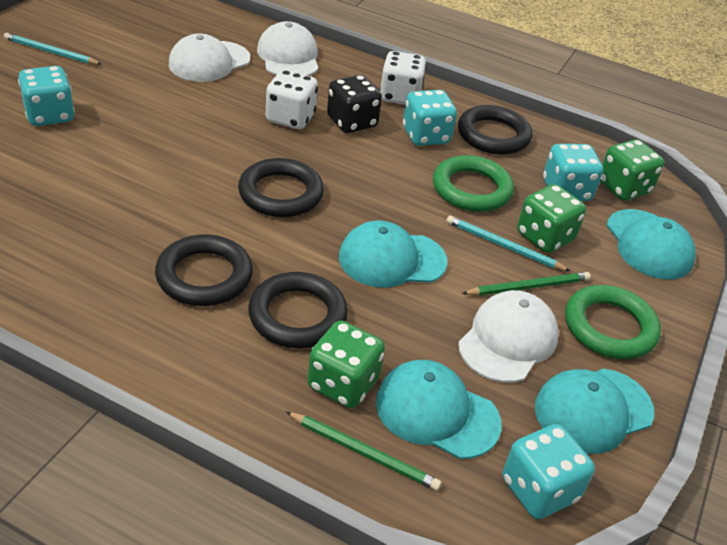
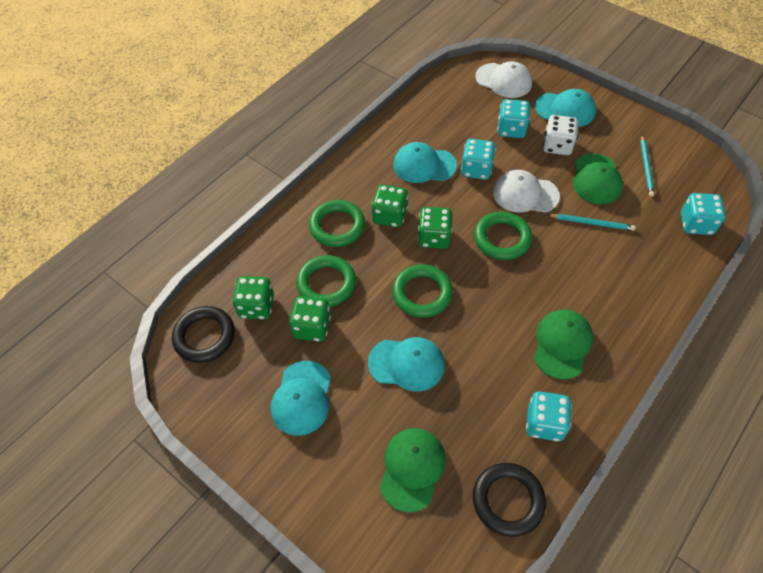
black dice: [327,75,382,133] = 1 -> none = 0
black ring: [155,234,253,306] [238,158,324,217] [248,272,348,348] [458,105,532,155] = 4 -> [172,306,235,363] [473,463,546,537] = 2
green cap: none = 0 -> [380,428,446,512] [534,309,593,379] [573,154,623,204] = 3
green dice: [308,320,385,408] [517,184,586,253] [600,139,664,201] = 3 -> [232,276,274,320] [289,296,331,342] [371,185,408,228] [418,207,452,249] = 4
green pencil: [286,412,441,491] [462,272,591,296] = 2 -> none = 0
green ring: [433,155,514,212] [565,285,661,359] = 2 -> [296,255,356,307] [309,200,365,247] [392,264,453,318] [474,212,532,260] = 4
white cap: [168,33,250,82] [257,21,319,76] [458,290,559,383] = 3 -> [475,61,532,98] [493,170,560,213] = 2
white dice: [266,70,318,129] [380,51,426,105] = 2 -> [543,115,578,155] = 1

